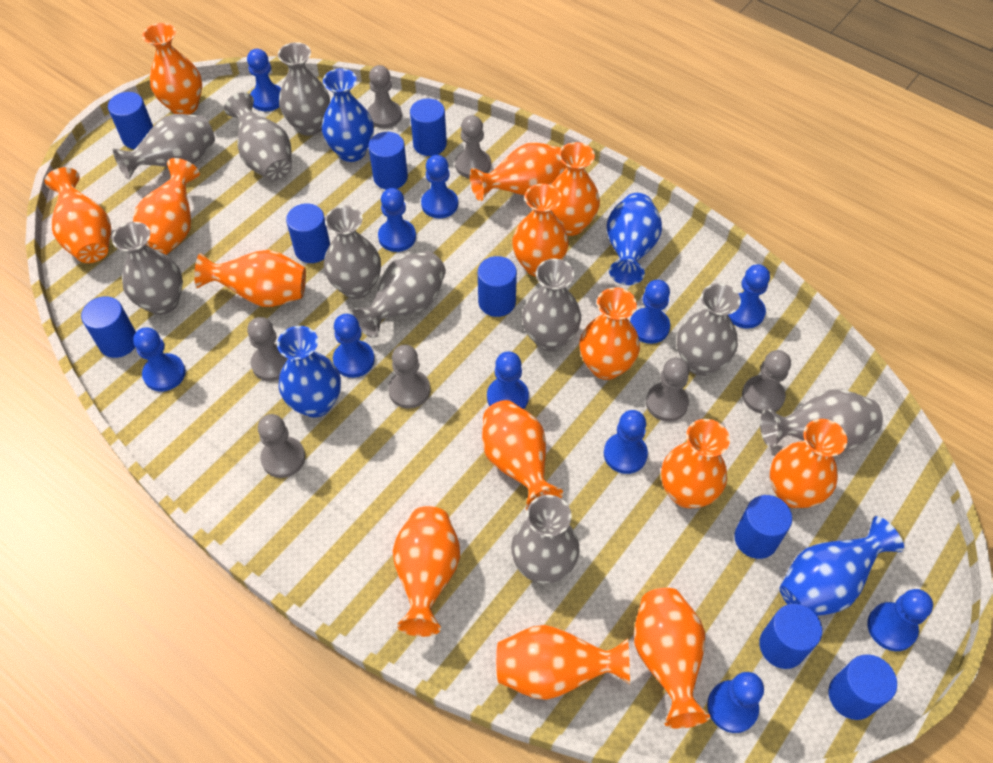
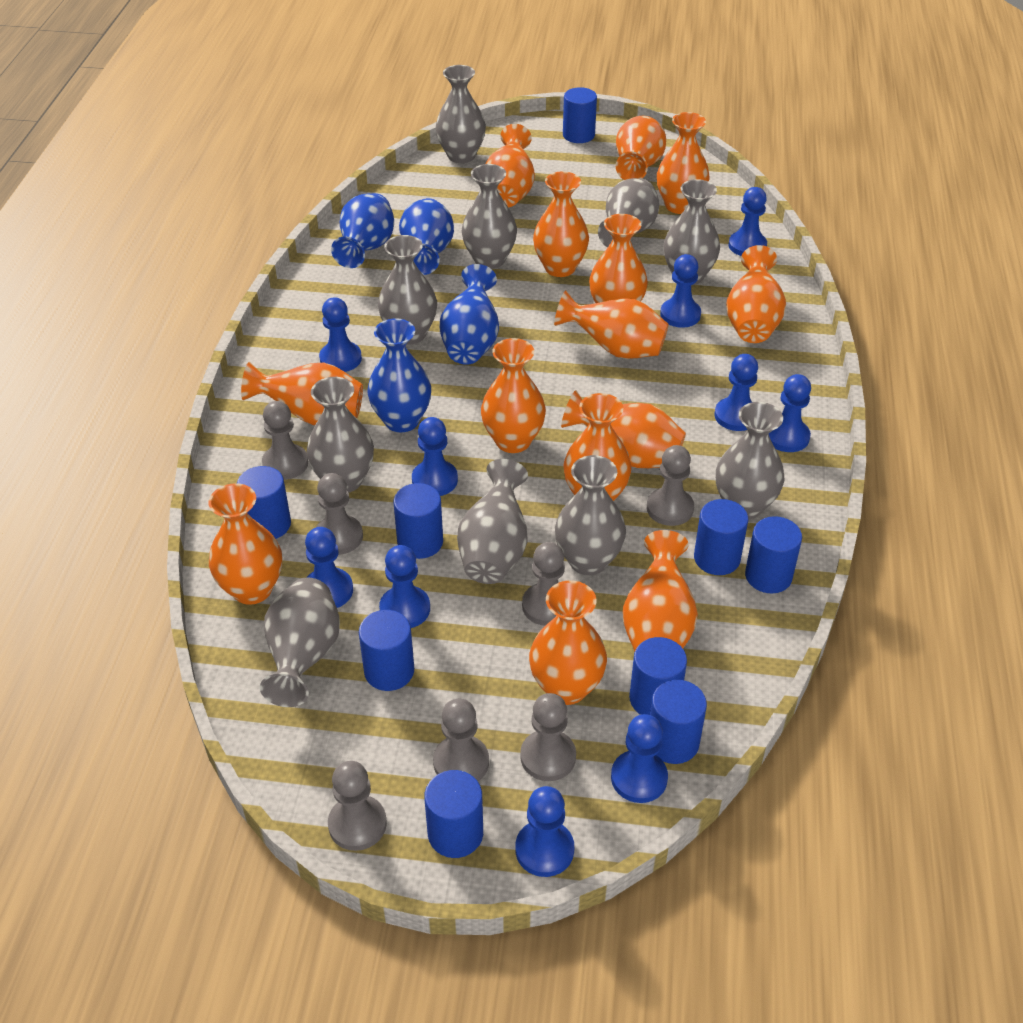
blue pawn: [133,327,186,392] [247,49,281,111] [333,314,375,378] [378,188,416,252] [421,155,458,218] [487,352,529,409] [604,410,648,474] [630,280,670,344] [707,672,764,733] [728,264,770,329] [867,589,933,651] = 11 -> [305,527,353,608] [319,297,362,372] [379,545,430,628] [412,417,458,496] [516,786,574,877] [611,714,668,803] [660,254,701,328] [715,354,758,431] [728,187,767,256] [769,374,811,452] = 10

